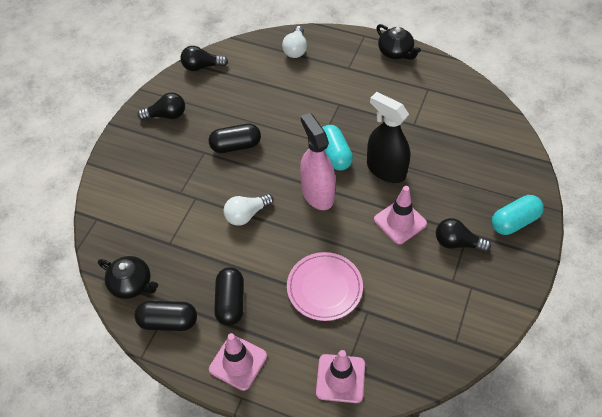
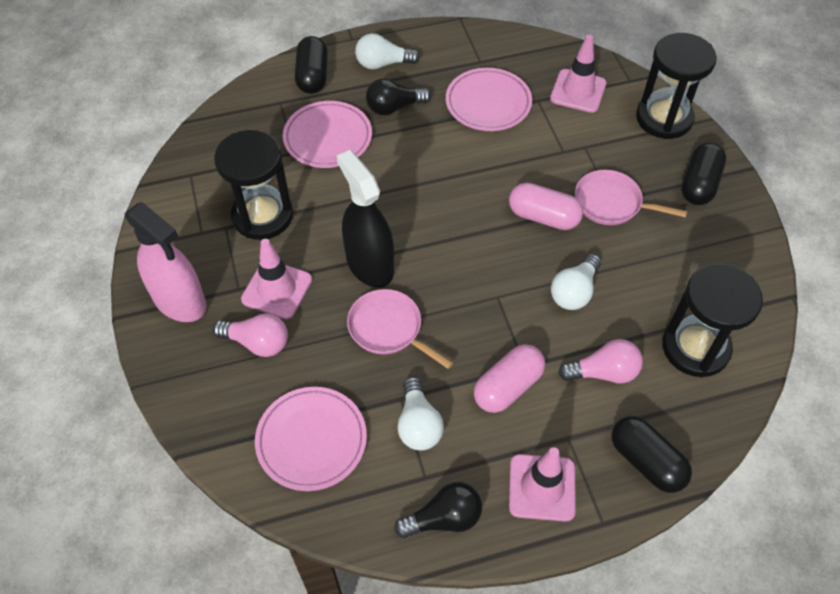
black hourglass: none = 0 -> [214,130,293,240] [636,33,717,139] [662,263,763,377] = 3
black light bulb: [137,92,185,120] [180,46,228,71] [436,218,491,252] = 3 -> [366,78,431,115] [394,482,482,538] = 2
black teapot: [98,256,158,299] [377,24,421,60] = 2 -> none = 0
pink capsule: none = 0 -> [474,344,545,413] [509,183,583,230] = 2
pink light bulb: none = 0 -> [213,313,288,357] [558,339,643,384] = 2
pink pan: none = 0 -> [347,289,453,369] [575,170,687,225] = 2
pink plate: [287,252,363,321] = 1 -> [255,387,367,491] [283,101,372,168] [446,68,532,131] = 3
turquoise capsule: [322,125,353,170] [492,195,544,235] = 2 -> none = 0
white light bulb: [223,194,274,226] [282,26,307,58] = 2 -> [355,33,420,69] [397,377,444,451] [551,254,601,310] = 3

